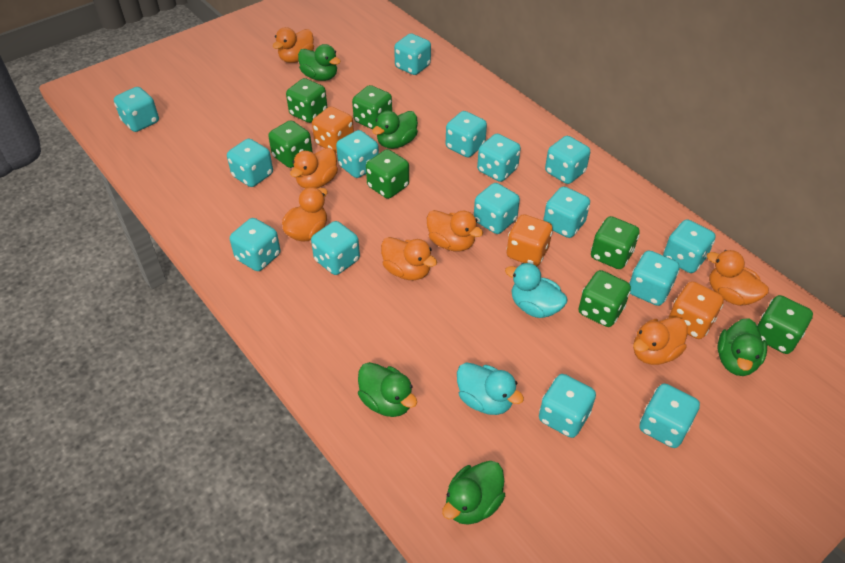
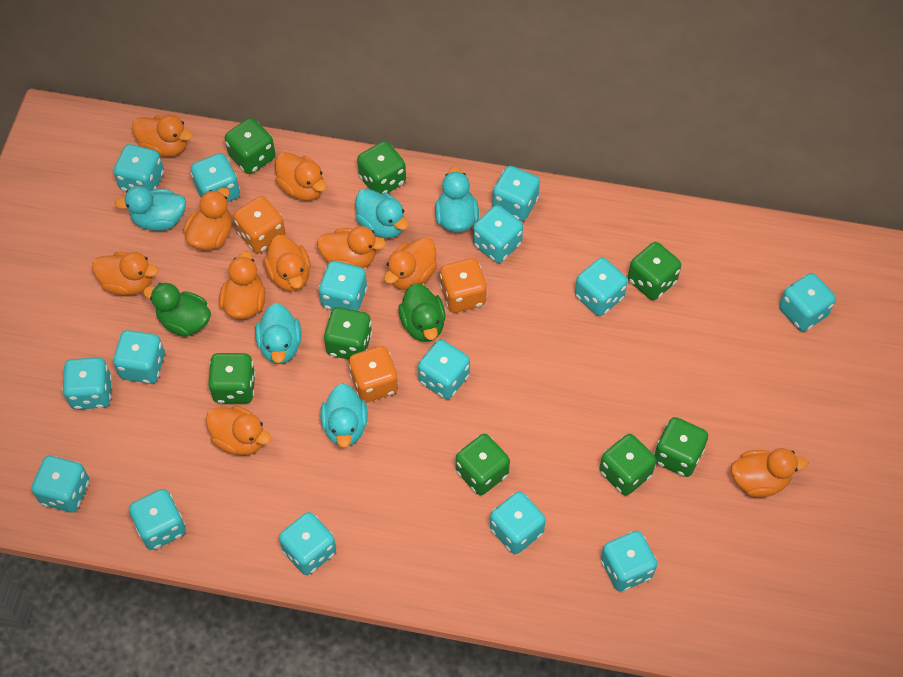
green dice: [268,120,313,168] [286,78,327,123] [352,85,392,130] [366,149,409,199] [579,270,631,327] [591,216,640,269] [757,295,813,354] = 7 -> [208,353,256,404] [225,118,275,174] [324,307,372,360] [357,141,406,194] [456,434,510,495] [599,434,656,496] [628,242,681,300] [654,417,708,477] = 8
green duck: [298,44,341,81] [358,362,417,417] [372,111,418,149] [442,461,505,525] [717,318,767,376] = 5 -> [143,283,211,337] [398,283,446,342] = 2
orange duck: [272,27,314,63] [282,187,327,242] [290,148,338,188] [381,237,437,280] [427,210,483,251] [633,317,687,365] [707,250,769,306] = 7 -> [92,252,158,295] [132,115,193,157] [183,187,232,250] [206,406,271,455] [219,251,266,319] [264,235,311,292] [275,152,327,201] [317,226,386,268] [384,237,438,290] [731,448,808,497] = 10
turquoise duck: [457,362,524,415] [505,263,568,318] = 2 -> [115,186,186,231] [255,303,301,364] [320,383,368,448] [355,189,408,238] [435,167,479,232] = 5

